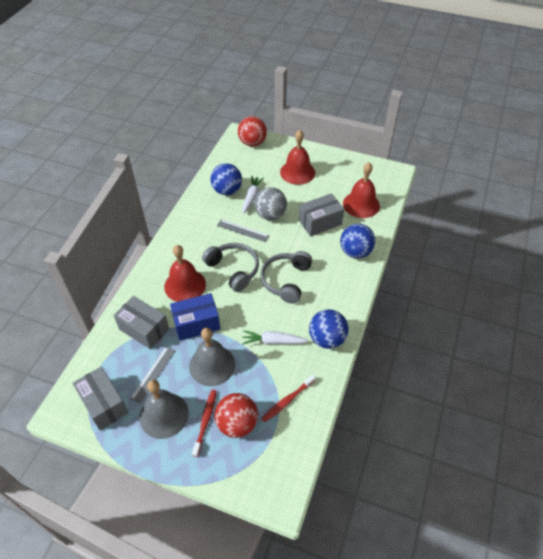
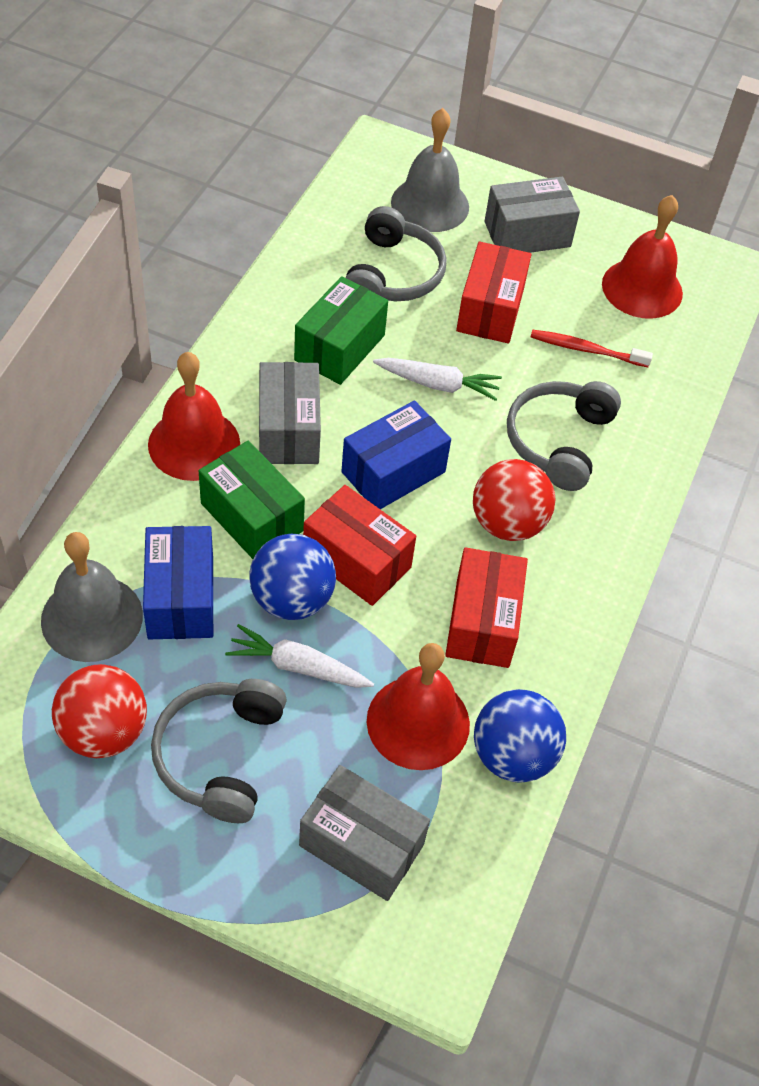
blue ball: [210,163,242,195] [309,309,349,349] [340,224,376,258] = 3 -> [249,534,336,620] [474,689,566,783] = 2
blue box: [170,293,220,341] = 1 -> [143,526,213,639] [341,401,451,509] = 2
green box: none = 0 -> [199,441,305,559] [294,276,388,385] = 2
grey ball: [254,187,287,220] = 1 -> none = 0
grey headphones: [202,243,259,292] [260,251,312,303] = 2 -> [151,679,287,823] [345,206,447,301] [507,381,621,491] = 3
grey ruler: [130,347,175,404] [217,219,269,242] = 2 -> none = 0
red box: none = 0 -> [303,485,416,606] [445,547,528,668] [456,241,531,343] = 3
red toothbrush: [192,390,217,457] [261,374,316,422] = 2 -> [531,330,653,367] = 1

